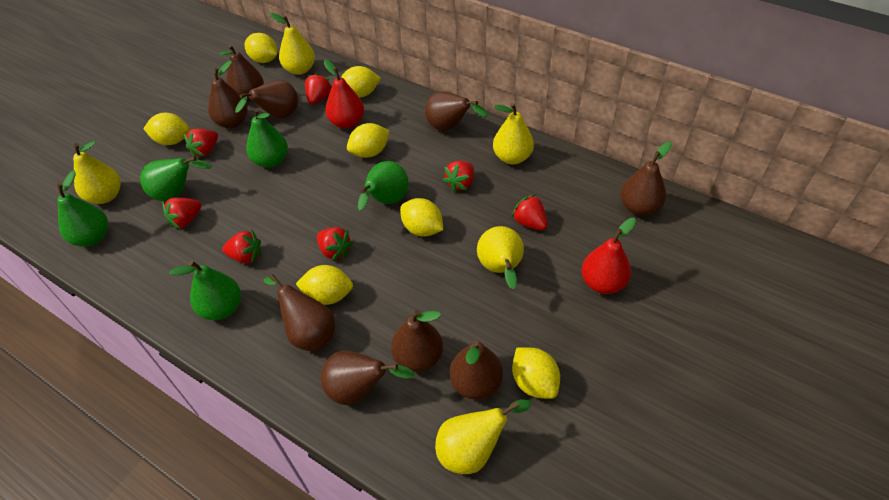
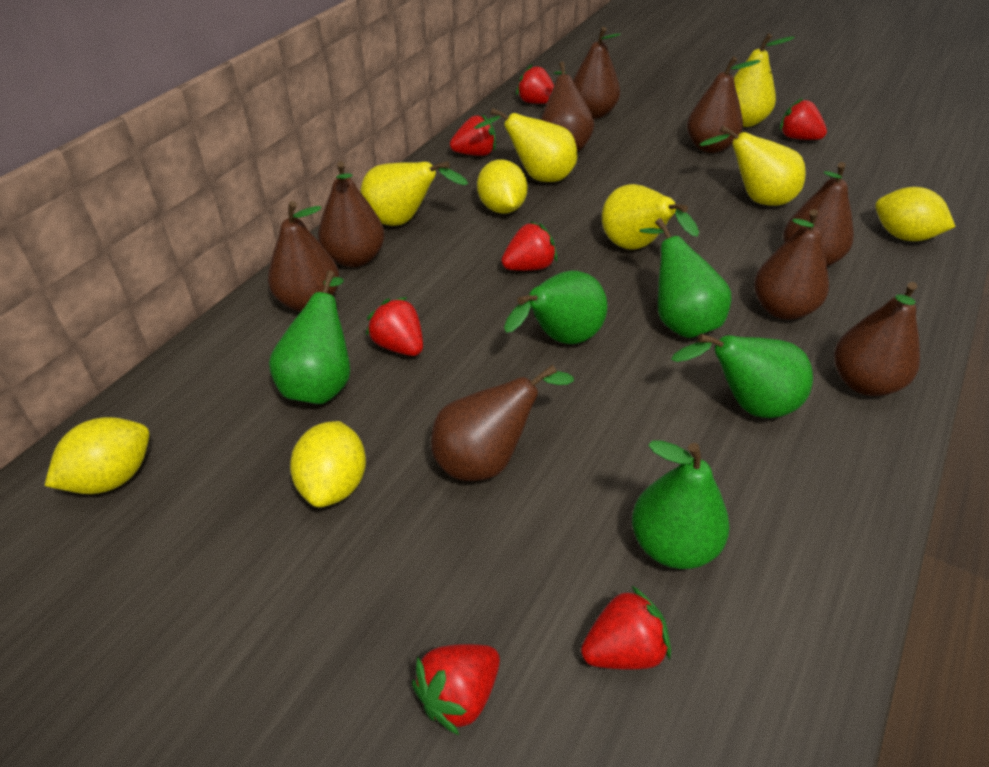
red pear: [324,60,364,129] [581,218,636,294] = 2 -> none = 0
yellow lemon: [143,113,189,145] [244,33,277,63] [296,265,353,305] [341,66,381,98] [347,123,390,158] [400,198,443,236] [512,347,560,399] = 7 -> [45,417,149,494] [290,421,366,507] [477,160,527,214] [875,187,955,241] = 4

